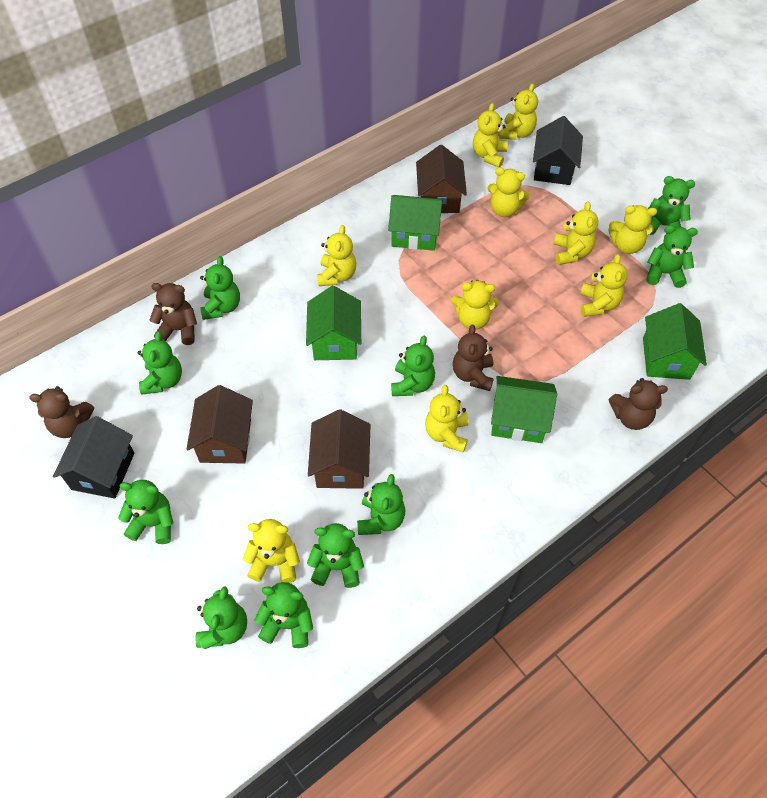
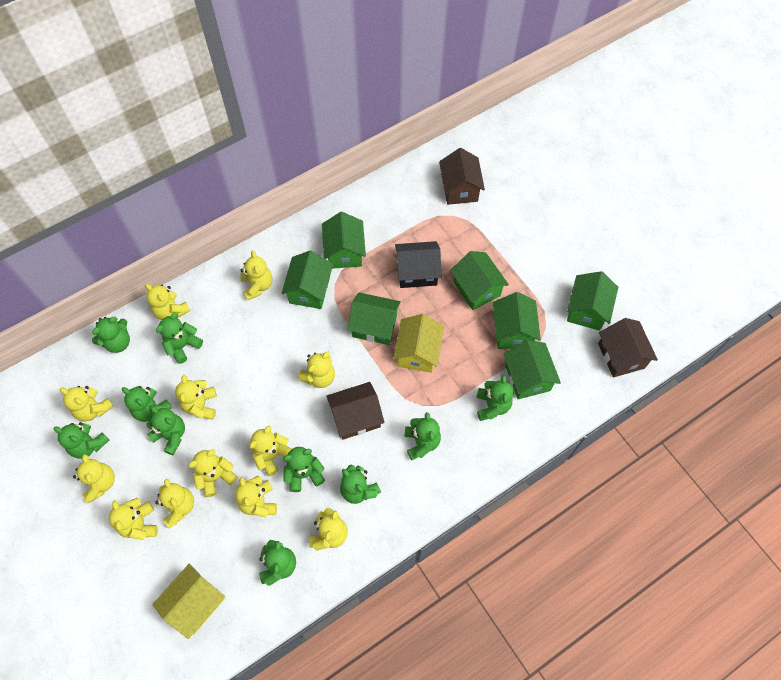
black house: [53,416,134,499] [533,116,583,185] = 2 -> [395,241,442,288] = 1
brown teddy bear: [29,386,94,438] [150,283,197,345] [453,325,494,391] [609,378,668,430] = 4 -> none = 0
green house: [306,286,361,360] [388,195,443,251] [491,376,557,443] [643,303,707,380] = 4 -> [281,251,333,309] [322,212,366,269] [347,292,401,345] [450,251,509,310] [493,292,541,349] [504,340,561,399] [567,271,618,331] = 7
yellow house: none = 0 -> [152,564,225,639] [393,314,444,373] = 2
yellow teddy bear: [243,519,300,583] [317,225,356,286] [425,385,469,453] [451,280,499,329] [473,103,508,167] [487,167,530,217] [499,83,538,140] [554,201,598,265] [580,254,628,317] [608,205,657,254] = 10 -> [60,386,114,422] [73,454,115,503] [109,498,158,540] [145,284,191,320] [155,479,194,528] [175,375,217,420] [188,449,237,497] [235,476,277,518] [241,250,272,301] [249,426,292,476] [298,352,335,388] [309,508,348,551] = 12

